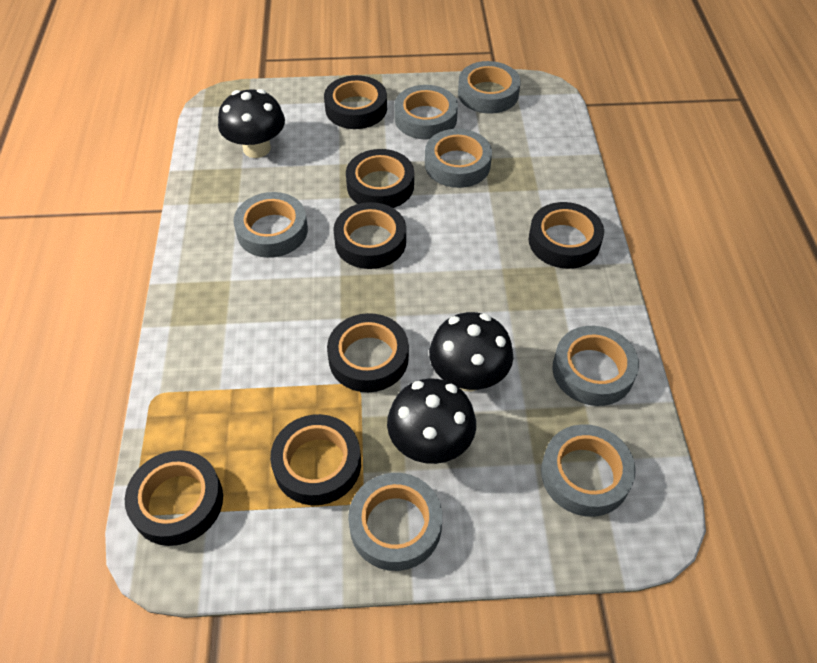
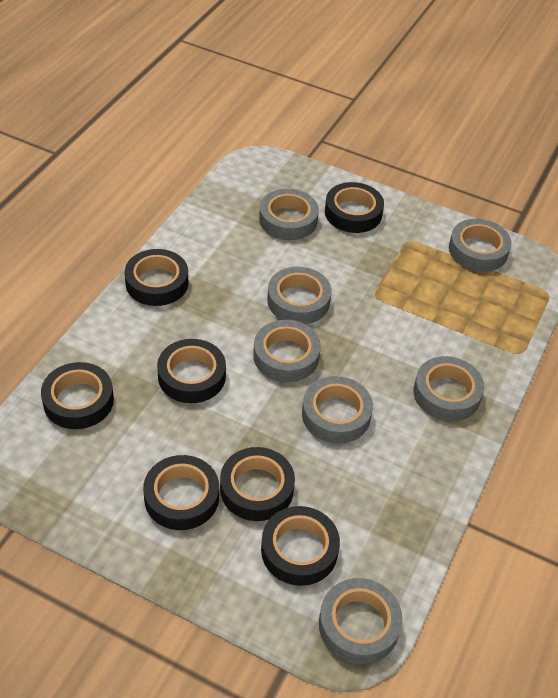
black mushroom: [218,89,285,158] [387,378,476,464] [429,312,513,392] = 3 -> none = 0

